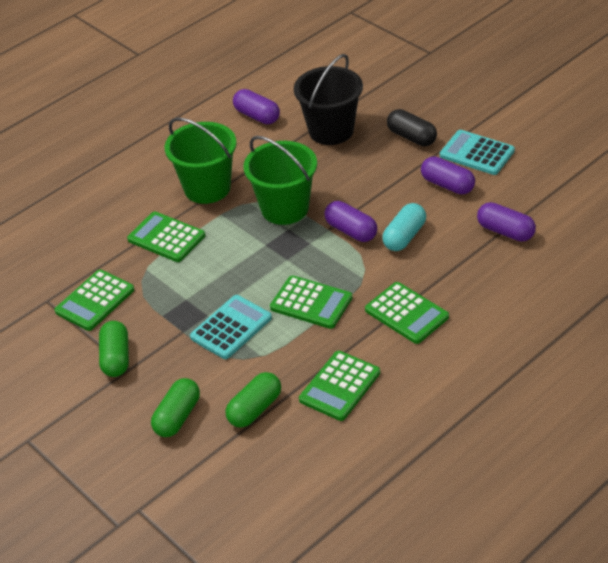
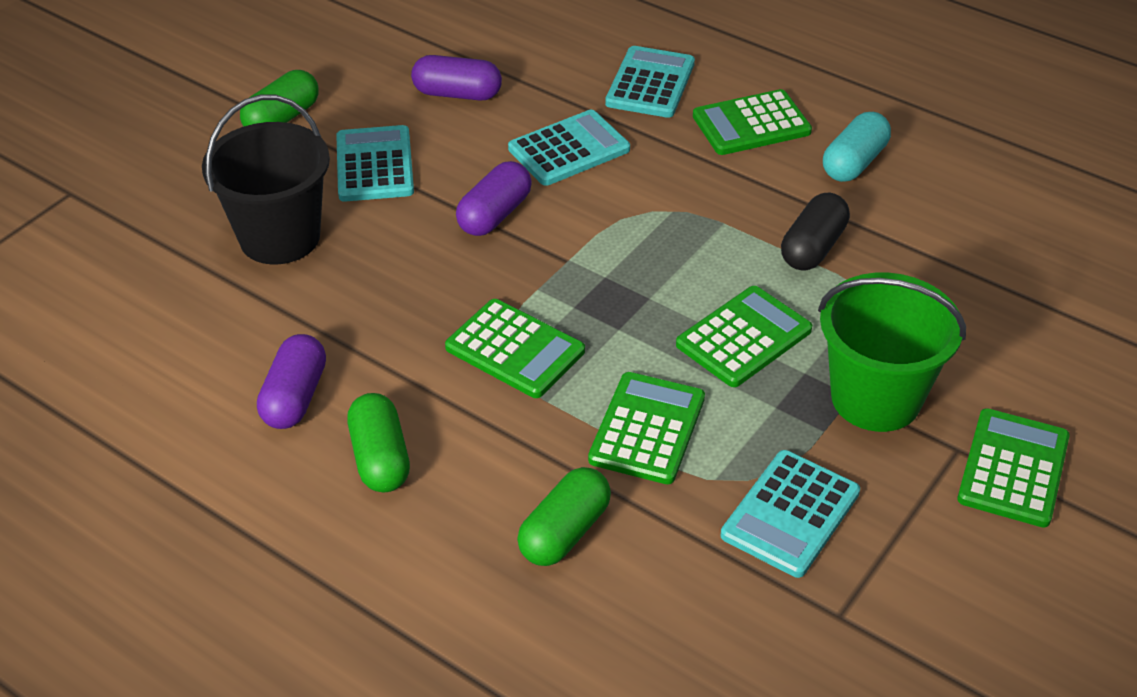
green bucket: [165,118,237,204] [243,136,317,225] = 2 -> [818,273,966,432] = 1
purple capsule: [233,89,280,124] [324,201,377,242] [421,156,475,195] [477,202,536,242] = 4 -> [257,334,326,429] [411,55,502,101] [456,161,532,236] = 3
turquoise calculator: [190,295,272,359] [440,130,515,175] = 2 -> [336,125,414,202] [508,110,630,186] [605,46,695,118] [721,450,860,578] = 4

